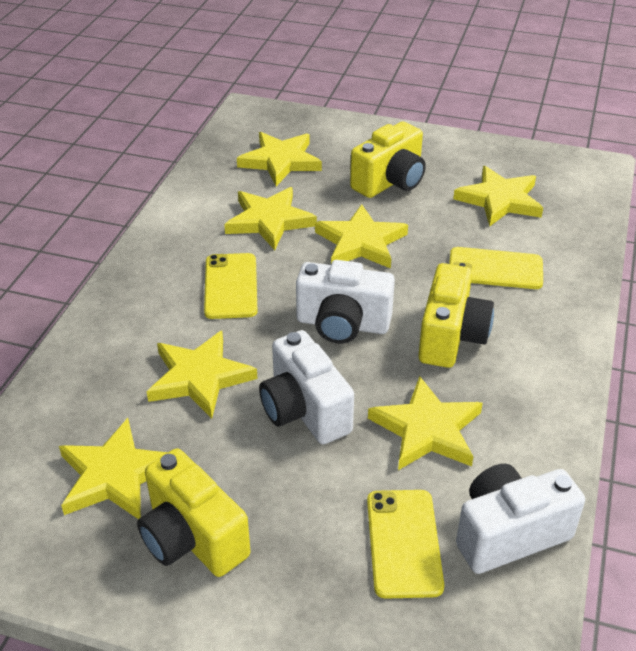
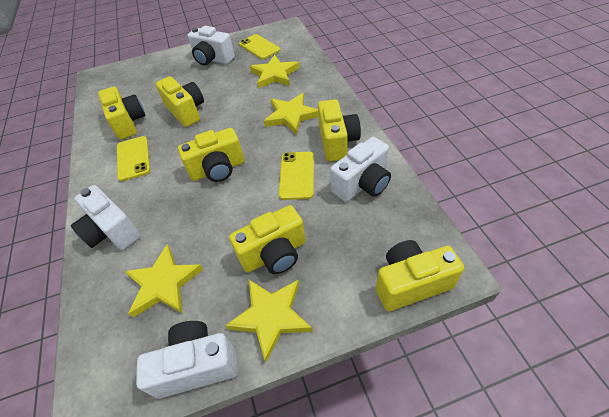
white camera: [259,330,354,444] [296,260,395,344] [456,464,585,574] = 3 -> [71,185,141,250] [136,321,238,399] [188,26,235,66] [330,137,391,202] = 4
yellow camera: [137,448,250,577] [350,121,426,198] [418,263,494,368] = 3 -> [98,87,145,140] [156,76,204,127] [178,128,244,182] [229,205,306,274] [318,99,361,161] [376,240,464,311] = 6
yellow star: [59,418,168,519] [147,331,258,419] [224,187,317,250] [237,132,322,186] [315,204,408,269] [368,376,483,470] [453,166,543,226] = 7 -> [125,245,203,318] [225,280,313,363] [250,55,299,89] [264,93,319,134] = 4

